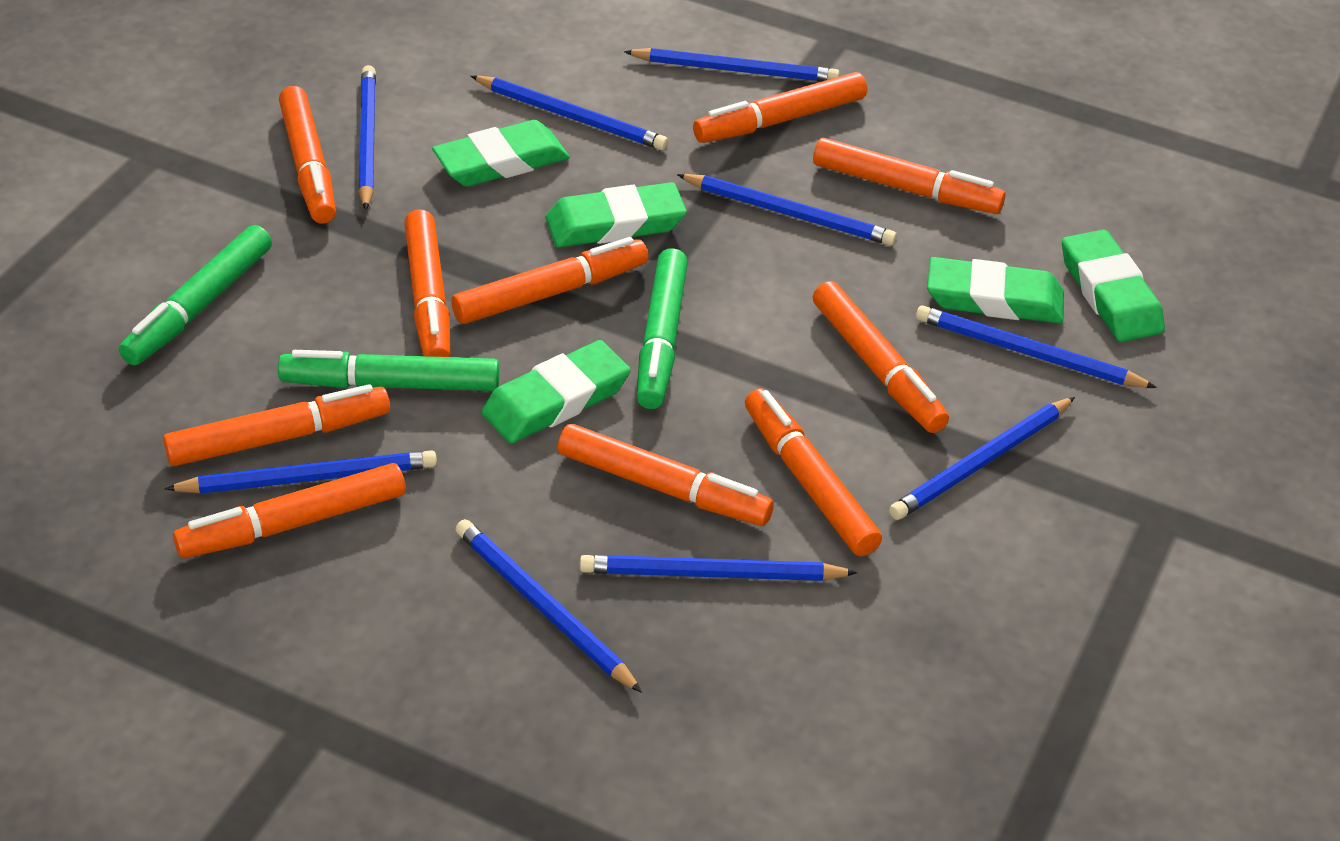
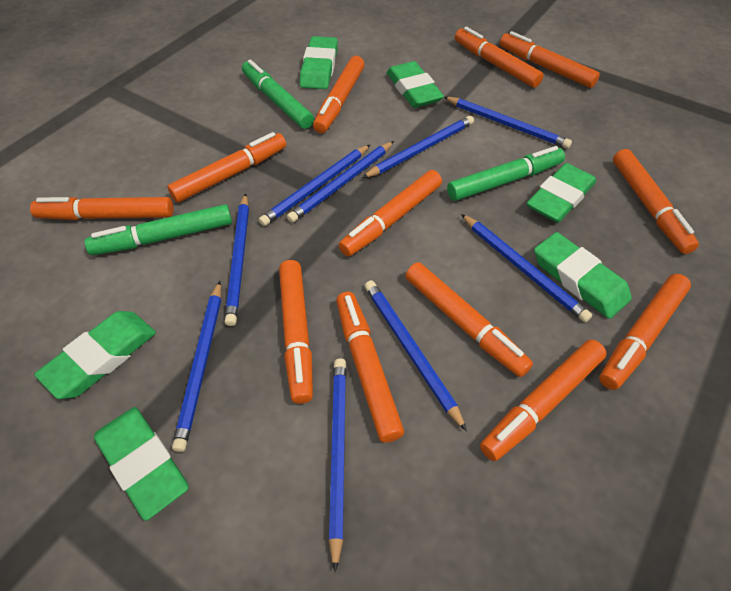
green eraser: [432,120,570,187] [481,340,631,444] [545,182,687,247] [927,257,1064,323] [1062,230,1165,342] = 5 -> [34,311,156,399] [94,407,189,521] [300,36,338,89] [387,61,444,108] [527,163,596,223] [534,232,632,319] = 6
orange marker: [163,384,390,466] [173,463,406,558] [279,86,336,223] [404,209,450,357] [451,237,648,324] [558,424,774,526] [693,72,867,143] [745,388,882,556] [813,138,1006,214] [813,281,949,433] = 10 -> [30,197,173,220] [168,132,286,203] [279,260,313,404] [313,56,365,133] [336,292,404,443] [339,170,442,257] [405,262,533,377] [455,27,544,88] [480,339,607,461] [500,31,600,88] [599,274,691,390] [613,149,699,254] = 12

